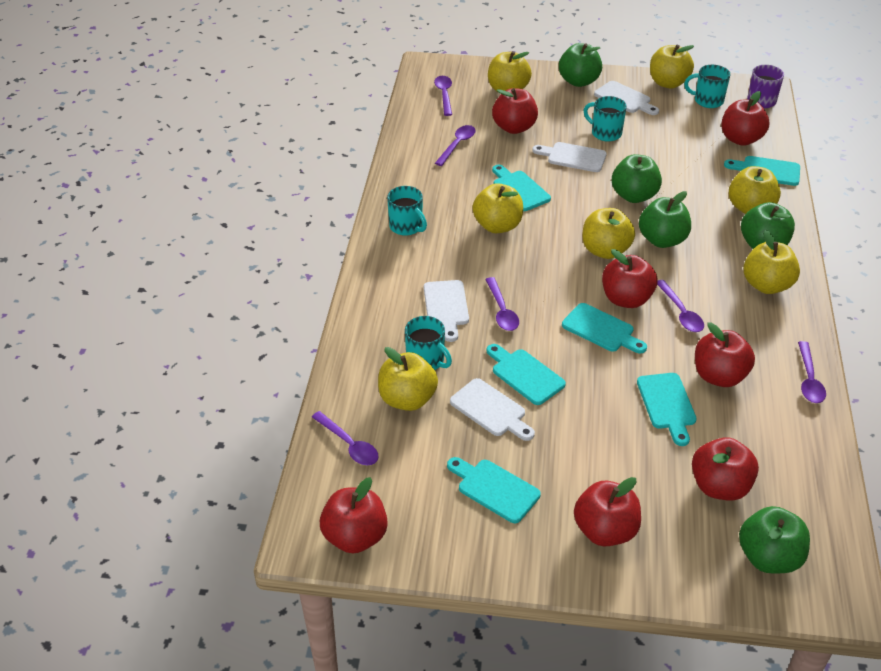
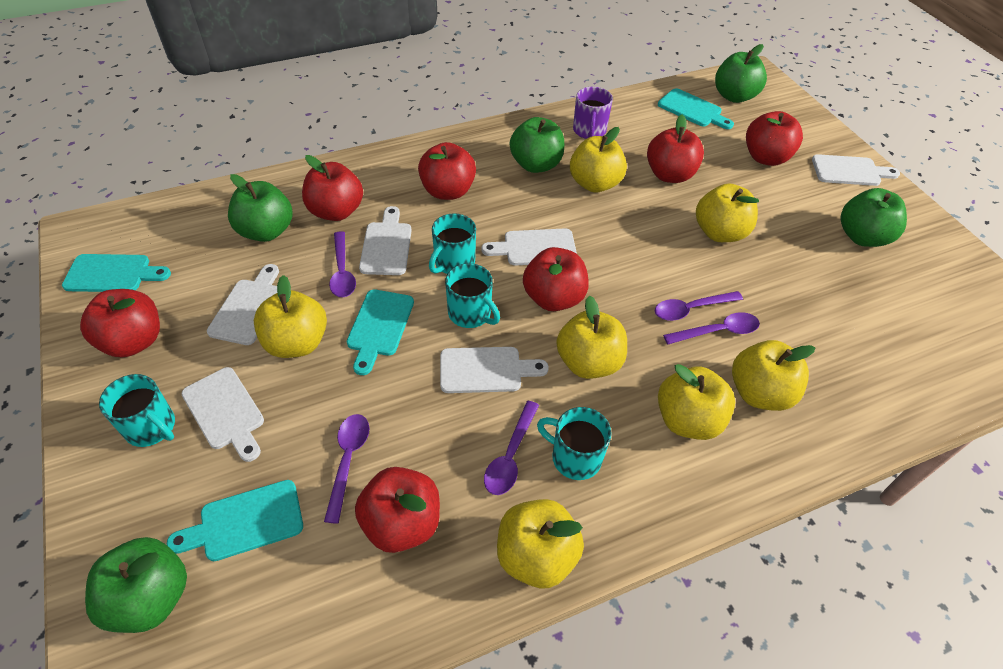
purple spoon: [312,411,379,465] [434,76,452,116] [435,125,476,166] [485,277,519,331] [657,280,704,332] [798,341,826,403] = 6 -> [324,414,369,524] [329,231,356,297] [484,401,539,495] [655,291,743,321] [663,312,760,344] = 5
turquoise cutting board: [447,457,541,523] [487,344,566,405] [492,165,551,211] [562,303,647,353] [637,373,697,446] [724,156,800,186] = 6 -> [62,254,171,292] [167,480,303,561] [347,289,414,375] [658,88,734,129] = 4
white cutting board: [424,280,469,342] [450,378,535,441] [532,142,607,172] [594,81,659,115] = 4 -> [181,367,264,462] [207,264,279,345] [359,206,412,275] [440,347,549,393] [481,228,577,266] [812,154,900,186] = 6

